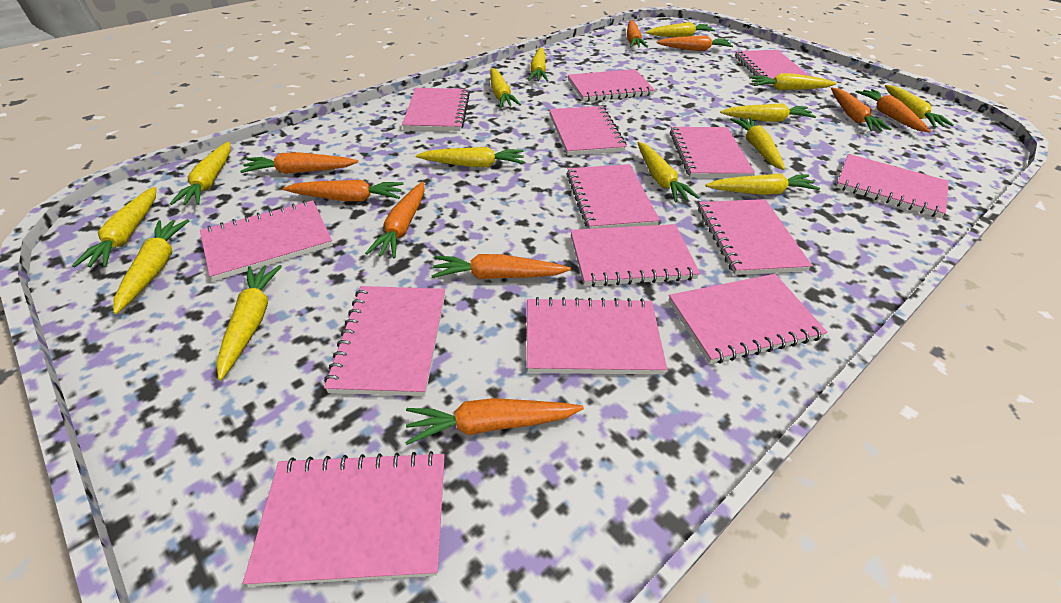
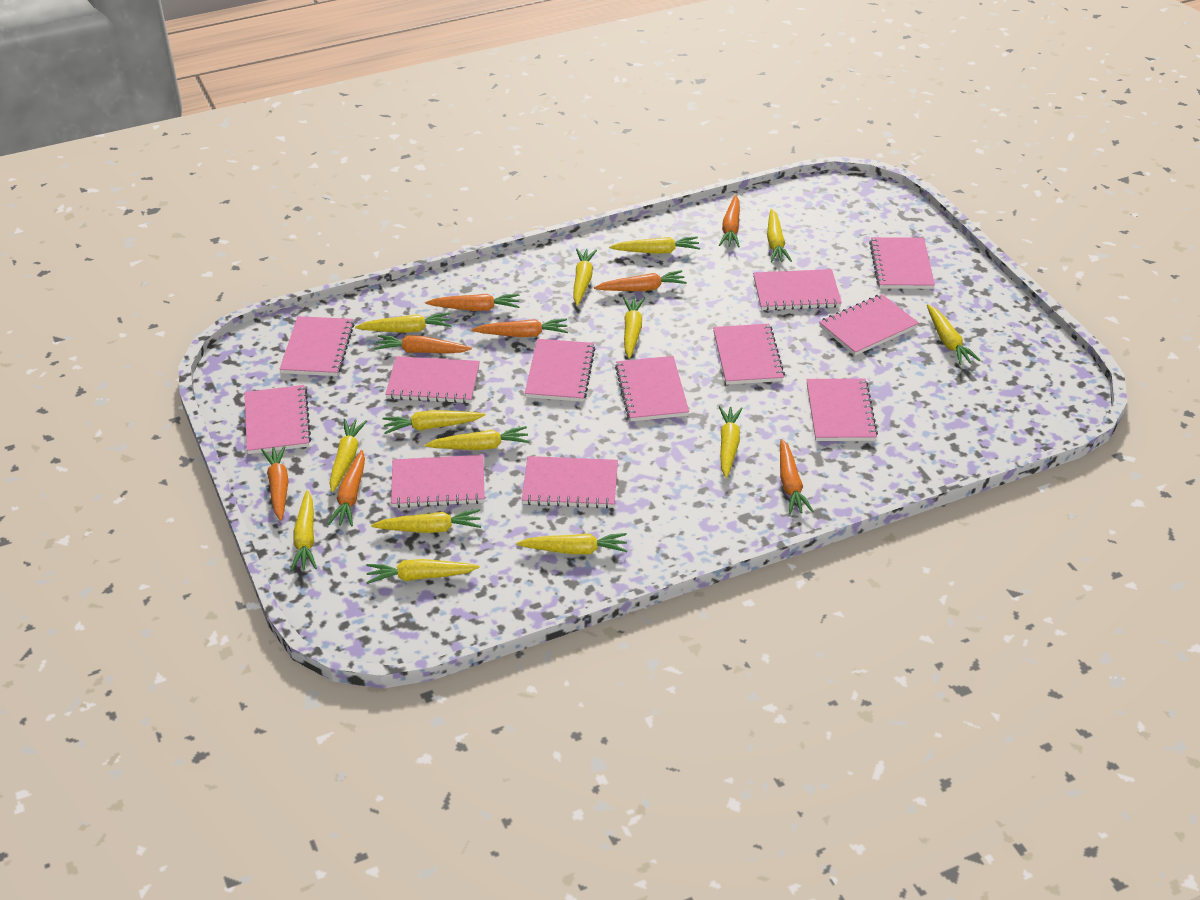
orange carrot: [240,152,358,174] [283,180,403,201] [365,182,425,258] [405,398,584,445] [431,254,571,279] [627,20,648,48] [656,35,733,51] [831,88,891,131] [856,89,930,132] = 9 -> [261,445,289,521] [328,450,365,526] [374,335,472,353] [425,294,520,311] [472,319,568,337] [594,270,687,291] [719,195,740,248] [780,439,814,514] = 8
pink notebook: [200,200,333,281] [243,451,444,586] [324,286,445,396] [402,88,470,131] [527,297,667,374] [549,106,627,156] [566,164,660,229] [568,69,655,101] [570,224,700,287] [668,274,827,364] [670,127,755,178] [698,199,812,275] [735,50,809,79] [836,154,949,218] = 14 -> [244,385,311,454] [279,316,354,376] [385,356,480,404] [391,455,485,508] [522,456,618,508] [525,339,595,402] [615,356,689,421] [713,324,785,385] [753,269,842,311] [806,379,878,441] [819,294,919,356] [869,237,935,289] = 12

